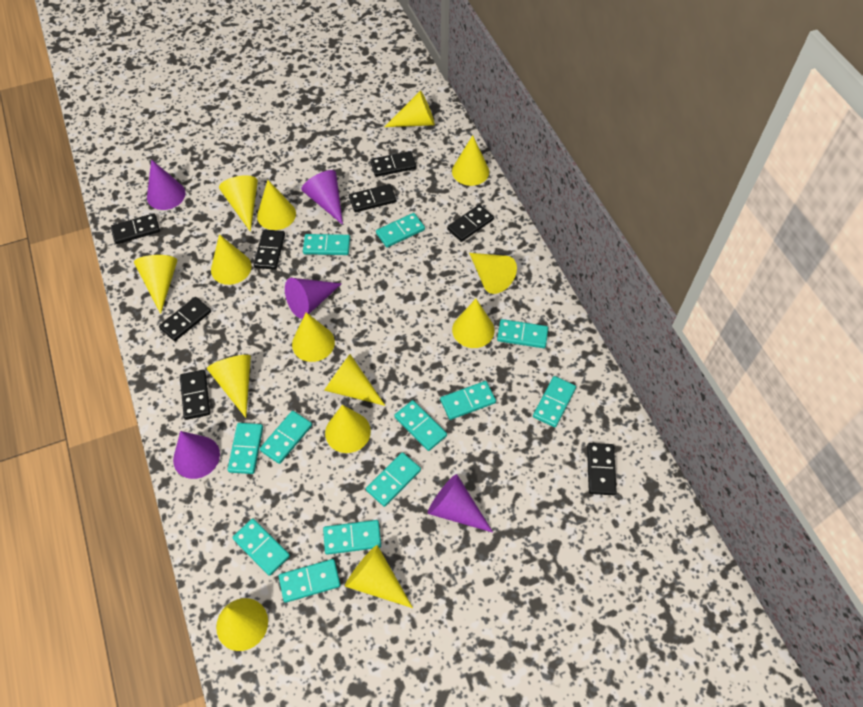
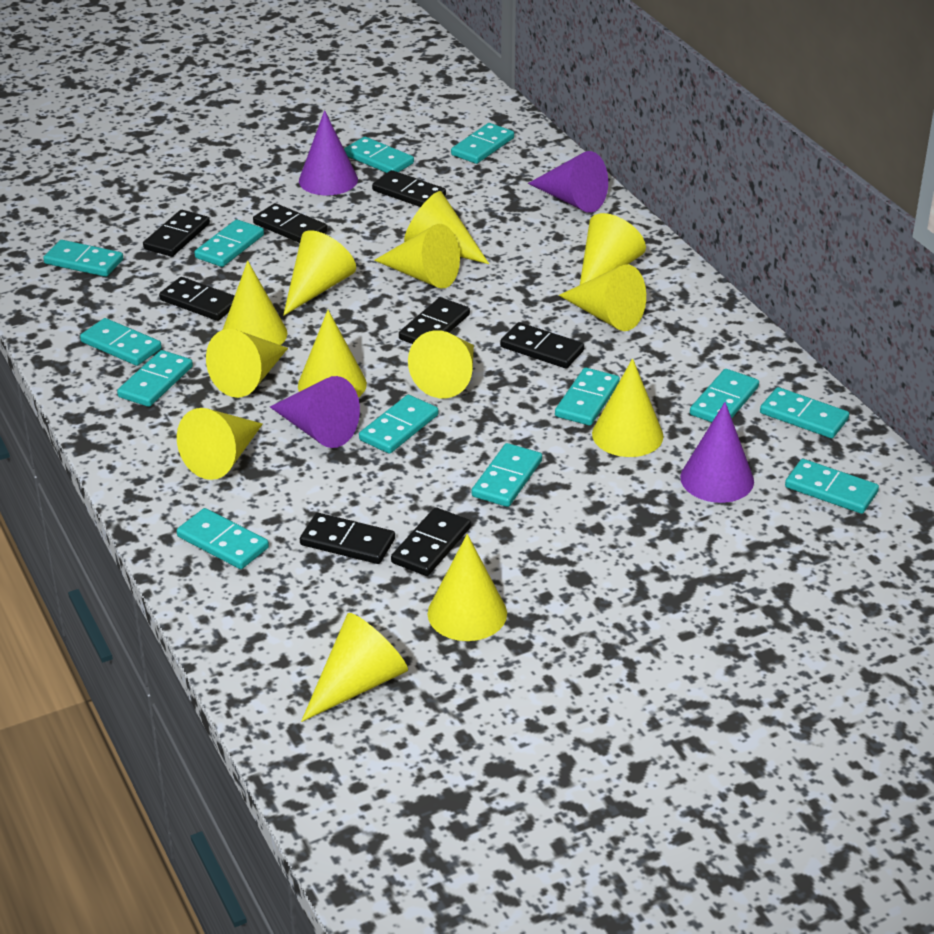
purple cone: [147,159,186,210] [173,431,220,479] [285,278,342,319] [301,170,343,225] [428,474,493,533] = 5 -> [270,376,360,448] [299,110,358,195] [528,151,608,213] [680,402,754,503] = 4
turquoise domino: [228,423,263,474] [232,519,290,576] [260,411,312,464] [279,559,341,603] [303,234,350,255] [323,520,381,555] [366,452,421,507] [376,213,425,248] [394,400,447,451] [440,381,496,420] [497,319,548,348] [533,376,576,427] = 12 -> [43,240,123,277] [80,318,162,366] [117,350,193,407] [177,508,269,569] [194,219,264,267] [344,137,414,173] [359,395,438,454] [451,123,514,164] [472,443,542,507] [555,368,620,426] [690,369,759,422] [760,387,849,438] [785,459,879,514] = 13
yellow cone: [134,255,177,314] [207,355,251,418] [211,234,252,285] [216,598,268,651] [219,175,258,232] [257,180,296,230] [292,312,335,362] [324,354,385,406] [325,405,371,453] [345,545,413,608] [384,90,435,127] [452,135,489,186] [452,299,495,348] [469,253,517,294] = 14 -> [177,408,263,480] [206,329,288,398] [223,261,288,345] [283,230,356,316] [298,310,367,397] [301,613,408,722] [374,224,460,289] [404,191,489,264] [408,330,474,398] [428,534,507,641] [559,265,646,331] [580,213,646,285] [592,358,663,457] = 13

